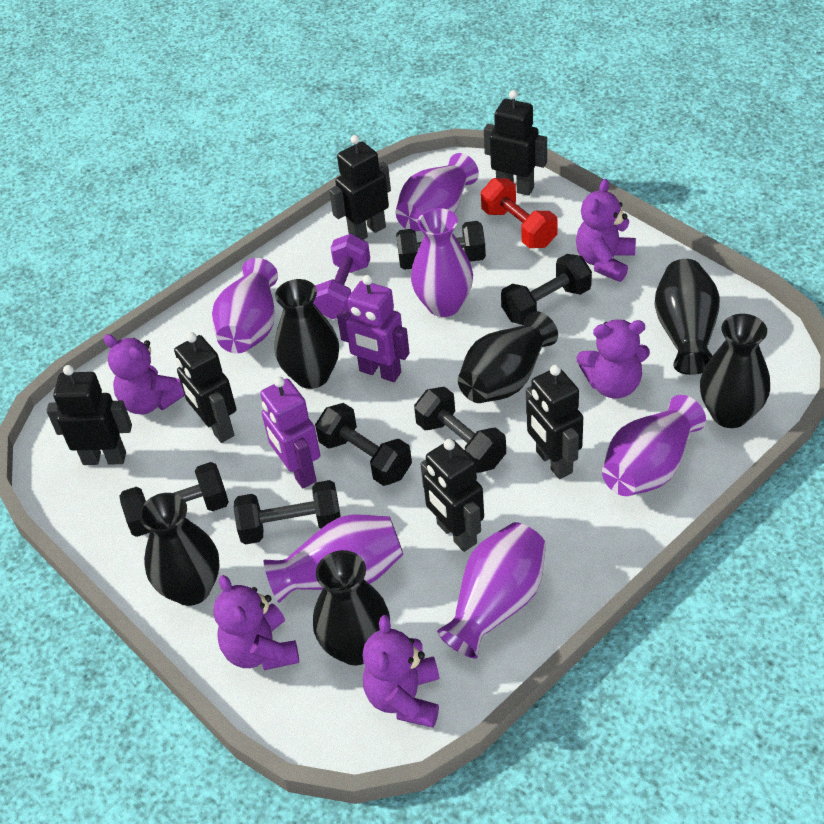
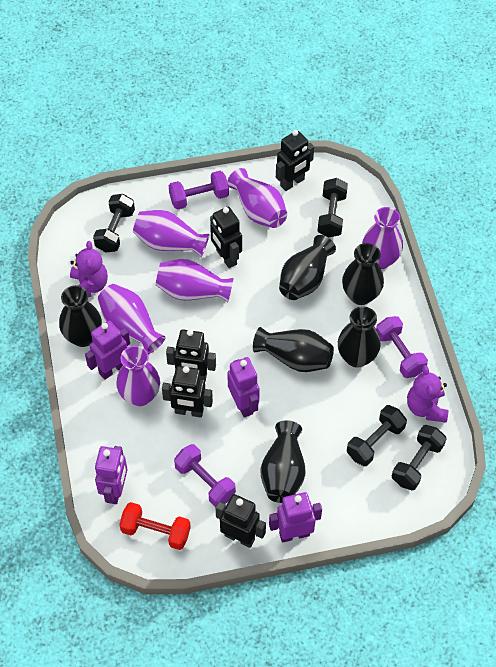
black dumbbell: [119,462,229,537] [234,480,341,545] [315,403,412,486] [396,221,486,270] [414,387,506,473] [501,254,592,325] = 6 -> [93,194,135,252] [318,178,348,237] [347,405,407,466] [392,425,446,490] = 4
black robot: [46,365,132,465] [174,332,236,443] [329,135,391,240] [421,439,484,552] [484,90,547,196] [526,365,583,479] = 6 -> [162,366,213,418] [166,329,216,381] [210,206,242,268] [216,494,266,548] [276,130,314,191] = 5
purple dumbbell: [313,234,370,319] = 1 -> [169,171,229,210] [174,444,236,507] [376,316,428,378] = 3
purple robot: [260,377,320,488] [337,275,410,382] = 2 -> [85,320,130,380] [95,446,127,504] [227,357,260,417] [269,492,322,543] = 4
purple teddy bear: [104,334,185,415] [213,575,299,670] [363,615,439,728] [576,179,636,282] [576,320,650,399] = 5 -> [70,241,108,297] [407,365,448,423] = 2

